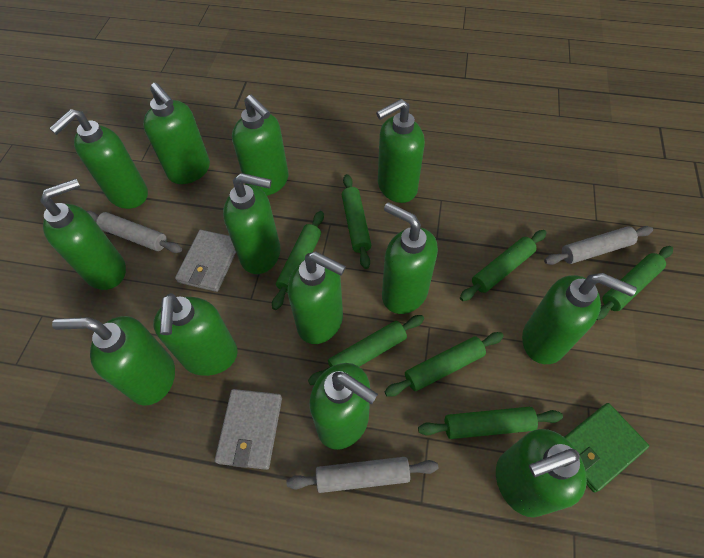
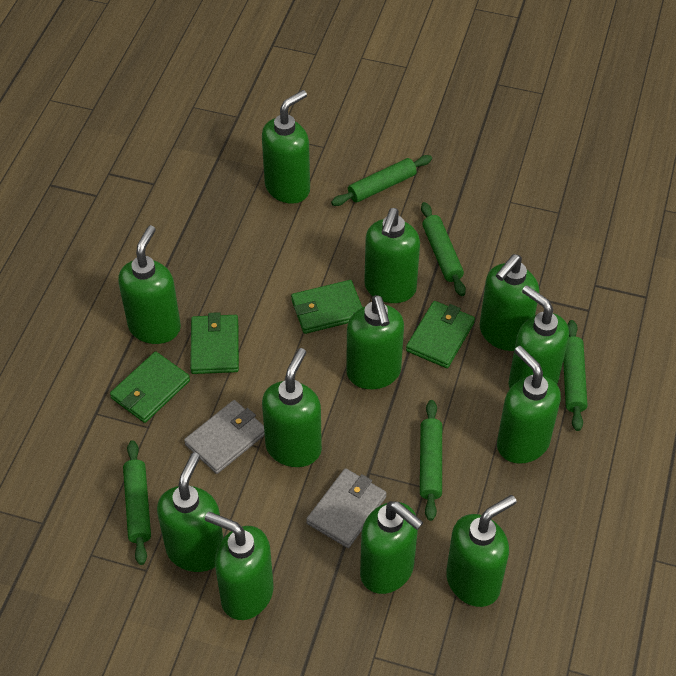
green rolling pin: [272,211,324,310] [308,315,424,385] [342,174,371,269] [384,332,504,397] [418,407,563,439] [460,230,547,301] [597,246,673,320] = 7 -> [123,440,151,565] [331,155,432,206] [420,400,442,521] [421,202,466,296] [563,320,587,431] = 5
green soap dispenser: [41,178,126,290] [49,109,148,209] [52,316,175,406] [143,83,210,184] [153,293,238,376] [223,173,281,274] [232,95,289,196] [288,252,346,344] [309,363,378,450] [376,99,425,203] [382,202,438,314] [496,429,587,517] [522,273,637,364] = 13 -> [118,225,181,344] [157,452,223,572] [205,512,274,620] [262,90,310,204] [262,348,322,467] [346,295,404,389] [360,501,423,594] [364,208,420,303] [446,495,517,607] [480,254,539,351] [497,346,561,464] [508,285,569,388] = 12
green wallet: [564,403,649,492] = 1 -> [110,351,190,423] [190,312,239,374] [291,280,362,334] [406,301,475,368] = 4
grey rolling pin: [87,211,182,253] [286,457,439,493] [544,226,653,265] = 3 -> none = 0

